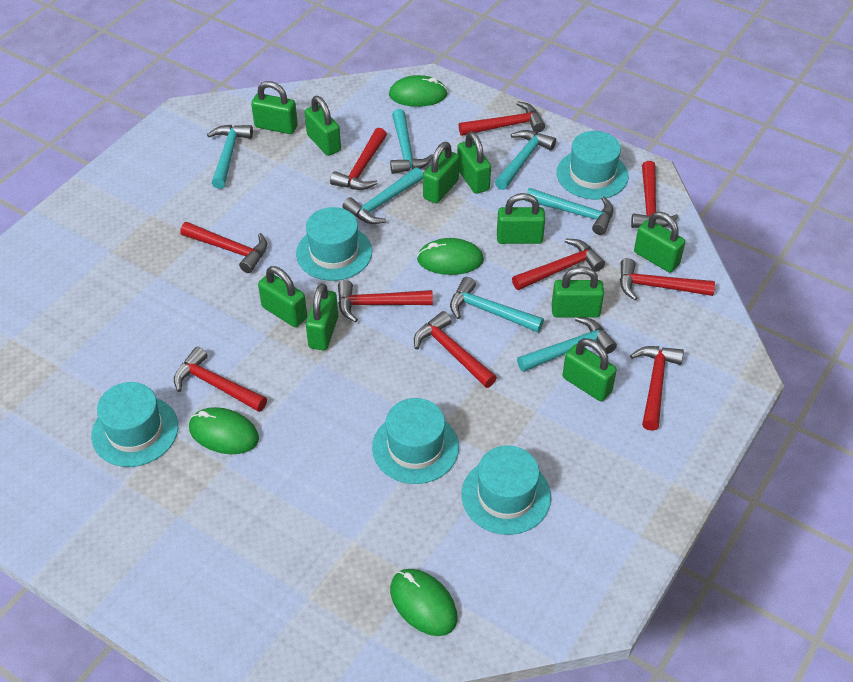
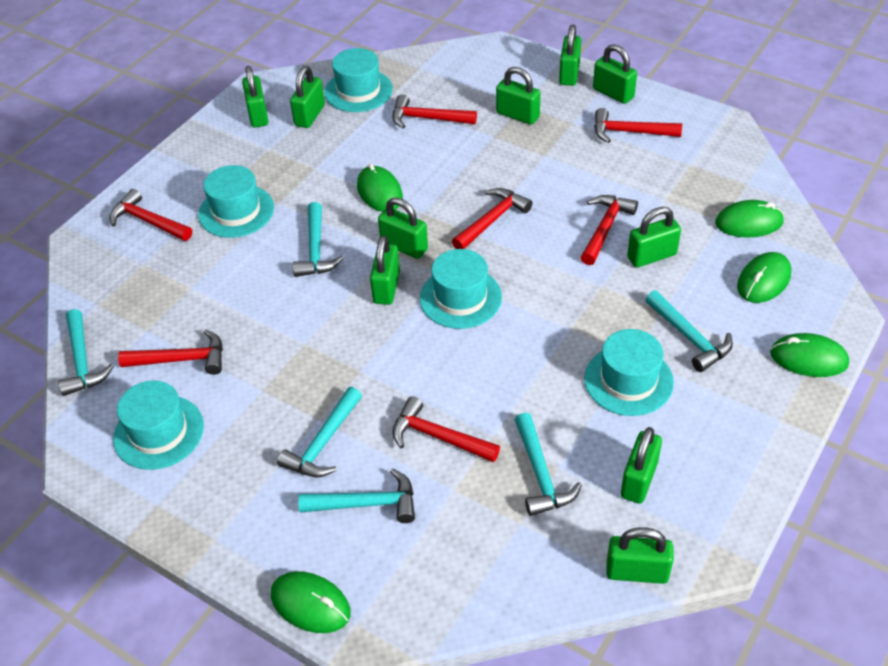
green mouse: [189,407,259,454] [389,75,448,107] [390,569,458,636] [417,238,484,275] = 4 -> [271,571,351,633] [357,164,403,212] [715,200,784,237] [737,252,791,303] [770,333,849,377] = 5
red hammer: [174,346,267,412] [180,222,267,273] [330,128,387,190] [338,280,433,323] [414,311,497,388] [459,101,545,136] [512,238,605,290] [620,258,715,300] [630,346,684,431] [631,161,678,228] = 10 -> [109,189,192,241] [118,329,223,375] [392,94,477,128] [392,396,500,462] [452,188,532,249] [580,195,638,265] [594,108,682,143] = 7
turquoise hammer: [207,125,253,189] [343,167,423,224] [390,109,433,174] [450,277,544,332] [495,130,556,190] [517,317,617,372] [525,188,613,235] = 7 -> [58,309,114,396] [277,387,362,477] [293,202,344,277] [298,468,415,523] [515,413,582,516] [645,290,733,372] = 6

